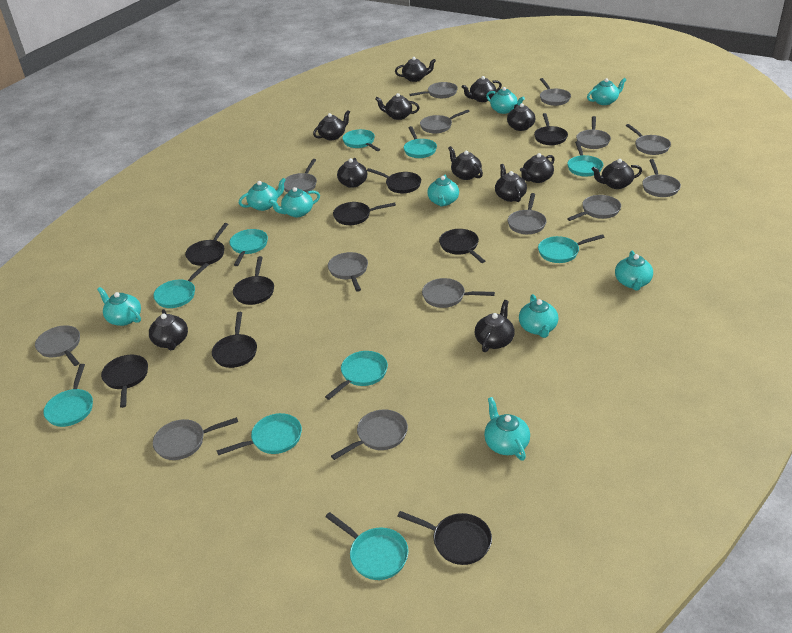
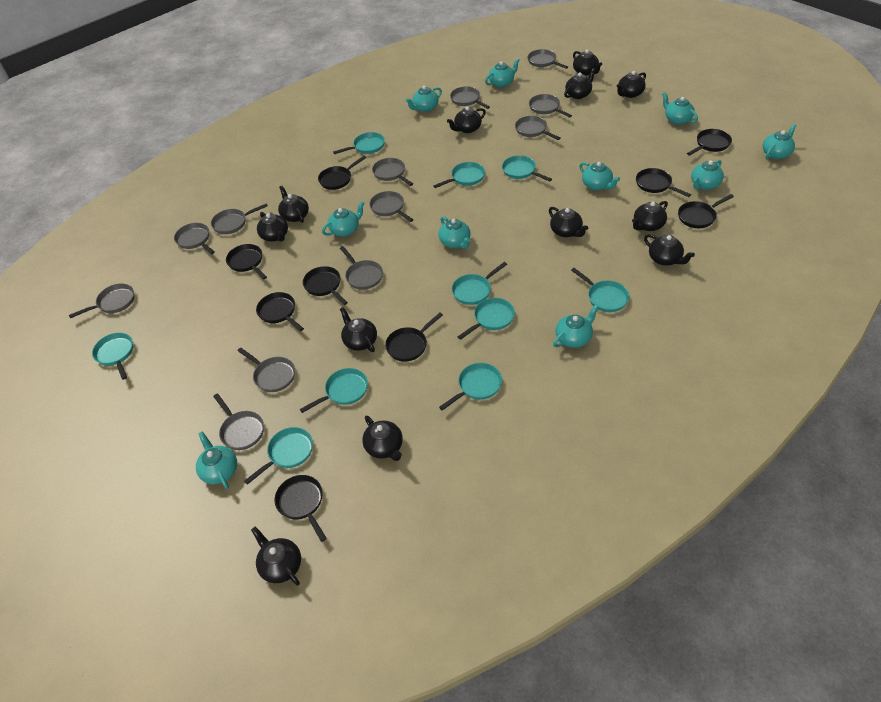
grey pan: [35,325,80,366] [153,417,238,460] [284,159,317,193] [328,252,368,292] [331,410,408,460] [409,82,458,98] [420,110,470,133] [422,278,495,308] [508,193,547,234] [540,78,571,106] [567,195,621,221] [576,116,611,149] [626,124,671,155] [642,159,681,197] = 14 -> [69,283,134,318] [174,223,215,254] [211,203,268,234] [213,394,264,450] [238,348,295,392] [340,246,383,290] [369,191,414,222] [372,158,413,186] [450,86,490,109] [515,116,560,140] [527,49,568,69] [529,94,572,118] = 12
turquoise teapot: [97,287,141,326] [239,178,286,211] [269,187,320,217] [427,175,459,206] [484,397,530,461] [486,87,525,114] [519,294,558,338] [587,78,626,105] [615,251,653,291] = 9 -> [196,431,237,489] [322,201,364,236] [405,86,442,112] [439,216,470,249] [485,58,520,87] [553,305,599,348] [579,162,620,190] [662,92,698,125] [691,160,724,190] [762,124,797,159] = 10

